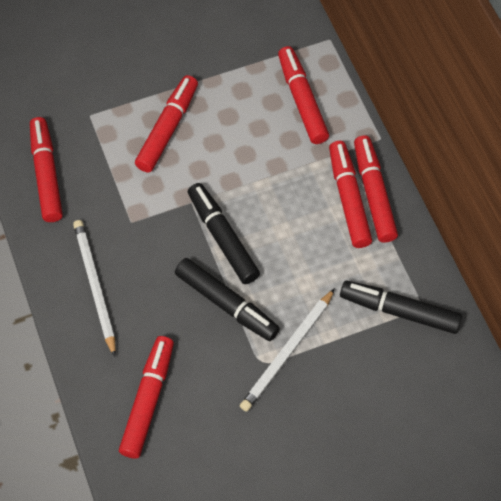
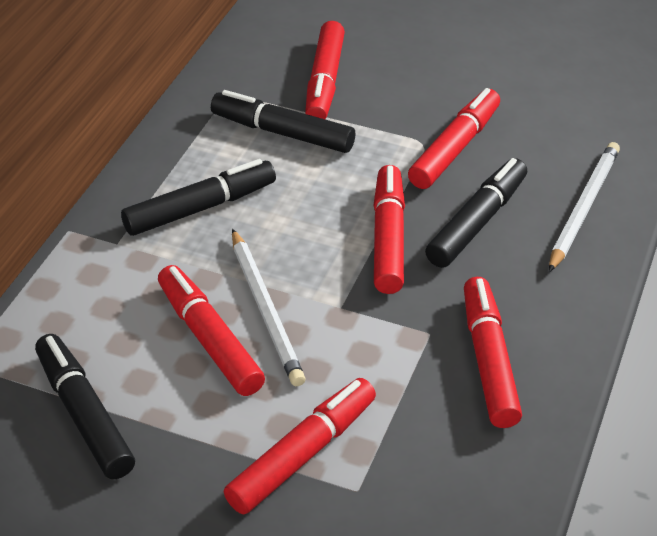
black marker: [175,258,280,341] [188,183,260,284] [340,281,462,334] = 3 -> [35,334,135,479] [121,159,276,236] [211,90,355,153] [425,158,527,268] = 4

